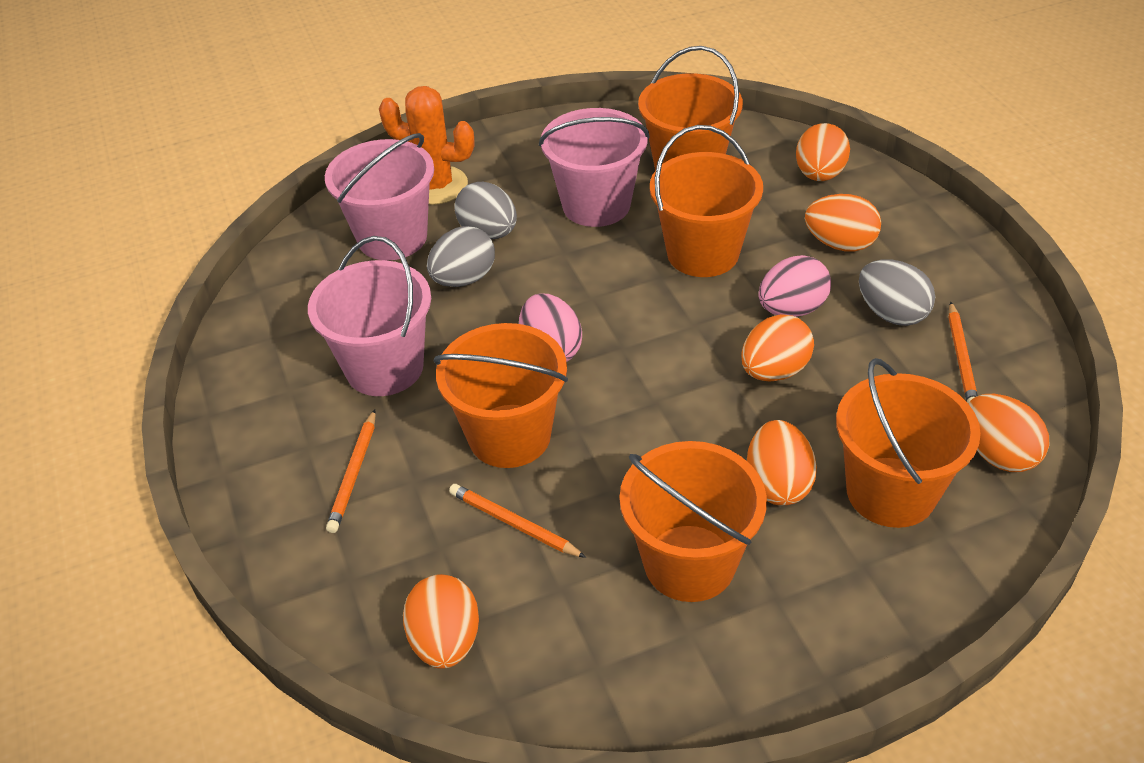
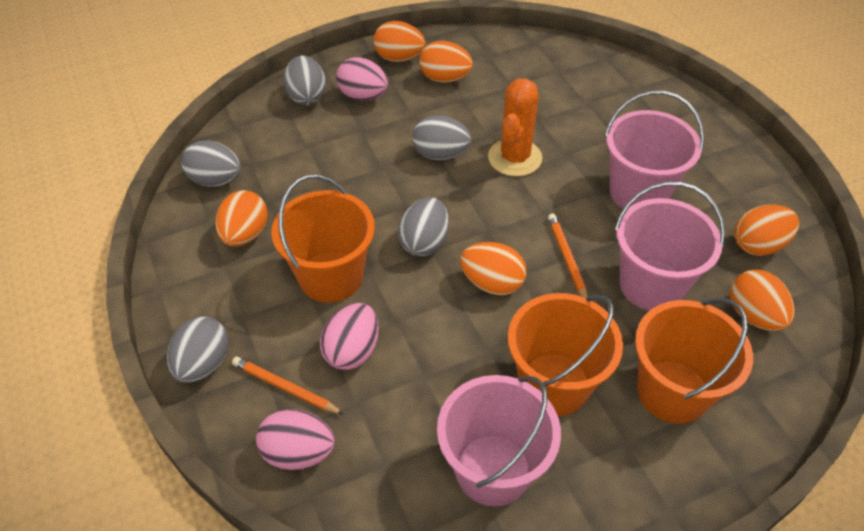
grey egg: [427,226,495,287] [454,182,517,239] [859,259,935,326] = 3 -> [167,316,229,383] [181,140,241,187] [284,56,326,105] [398,197,449,257] [412,115,471,160] = 5
orange bucket: [434,323,568,468] [619,441,767,602] [638,46,743,171] [650,125,763,277] [836,358,981,528] = 5 -> [271,175,375,303] [508,293,623,416] [635,298,753,424] = 3
orange pencil: [326,410,376,533] [449,484,586,558] [948,301,978,403] = 3 -> [232,357,344,414] [548,214,588,298] = 2
pink egg: [519,293,582,362] [758,255,831,317] = 2 -> [256,409,335,470] [320,303,379,370] [336,57,388,101] = 3

